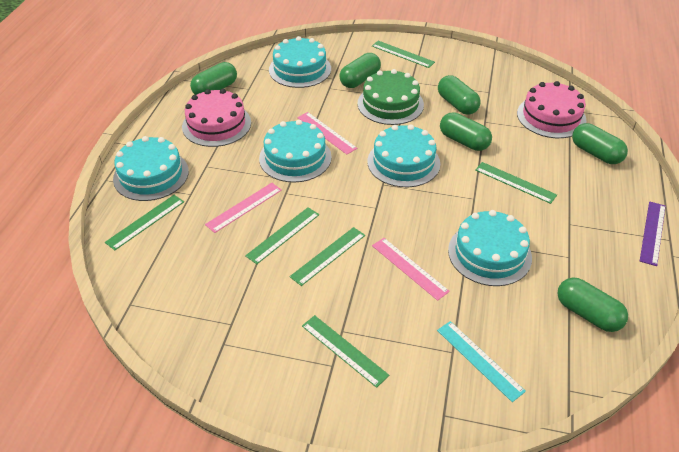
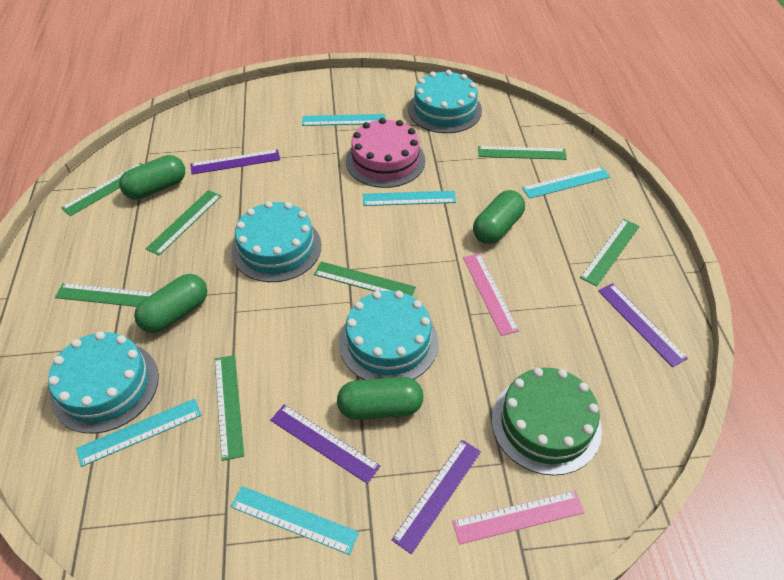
green capsule: [190,62,237,95] [340,53,381,88] [438,75,481,115] [440,112,492,151] [557,277,628,332] [572,123,628,164] = 6 -> [119,155,185,200] [134,274,208,333] [337,377,423,420] [473,190,525,244] = 4
green ruler: [105,195,184,250] [245,207,319,264] [289,227,365,286] [302,315,389,388] [372,41,435,68] [475,162,557,204] = 6 -> [55,283,154,307] [61,163,142,216] [146,190,221,256] [215,355,244,461] [314,261,416,296] [478,146,567,160] [580,219,640,287] = 7
pink cake: [182,89,251,147] [517,81,586,138] = 2 -> [346,118,425,188] = 1
pink ruler: [205,183,282,233] [297,112,357,155] [372,238,450,301] = 3 -> [452,491,585,544] [463,253,519,336] = 2
purple ruler: [640,201,666,266] = 1 -> [190,150,280,175] [270,405,380,484] [392,440,481,554] [598,283,688,367] = 4
turquoise cake: [113,136,189,201] [259,120,332,183] [269,36,331,88] [368,124,440,187] [448,210,532,286] = 5 -> [48,331,159,434] [232,201,321,282] [339,291,439,380] [408,70,482,133] = 4
turquoise ruler: [437,321,526,402] = 1 -> [76,399,201,467] [231,486,359,555] [302,114,385,126] [363,191,456,206] [522,167,610,199] = 5

